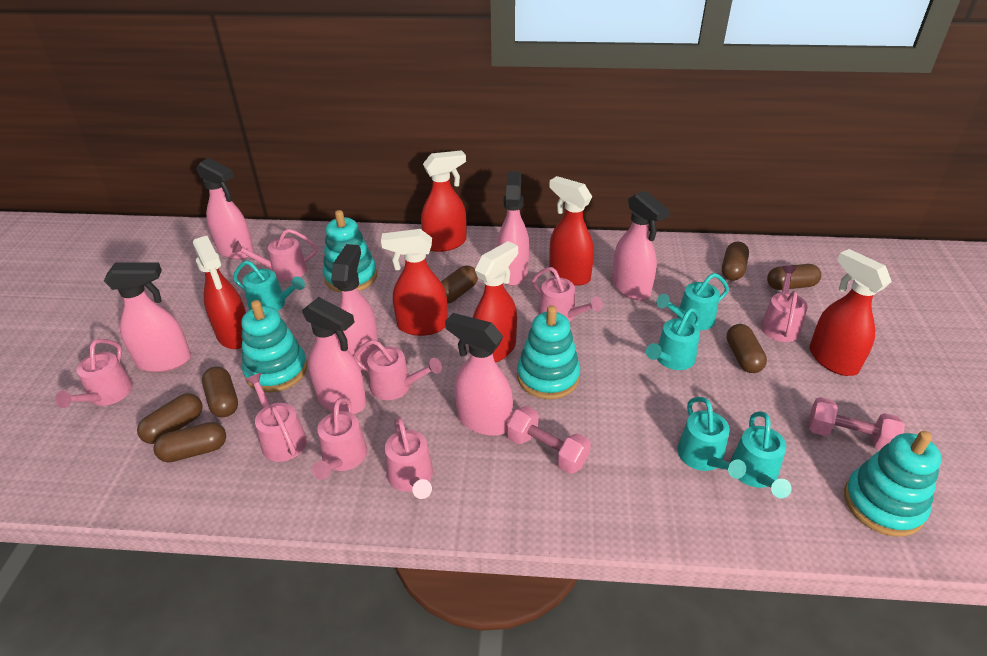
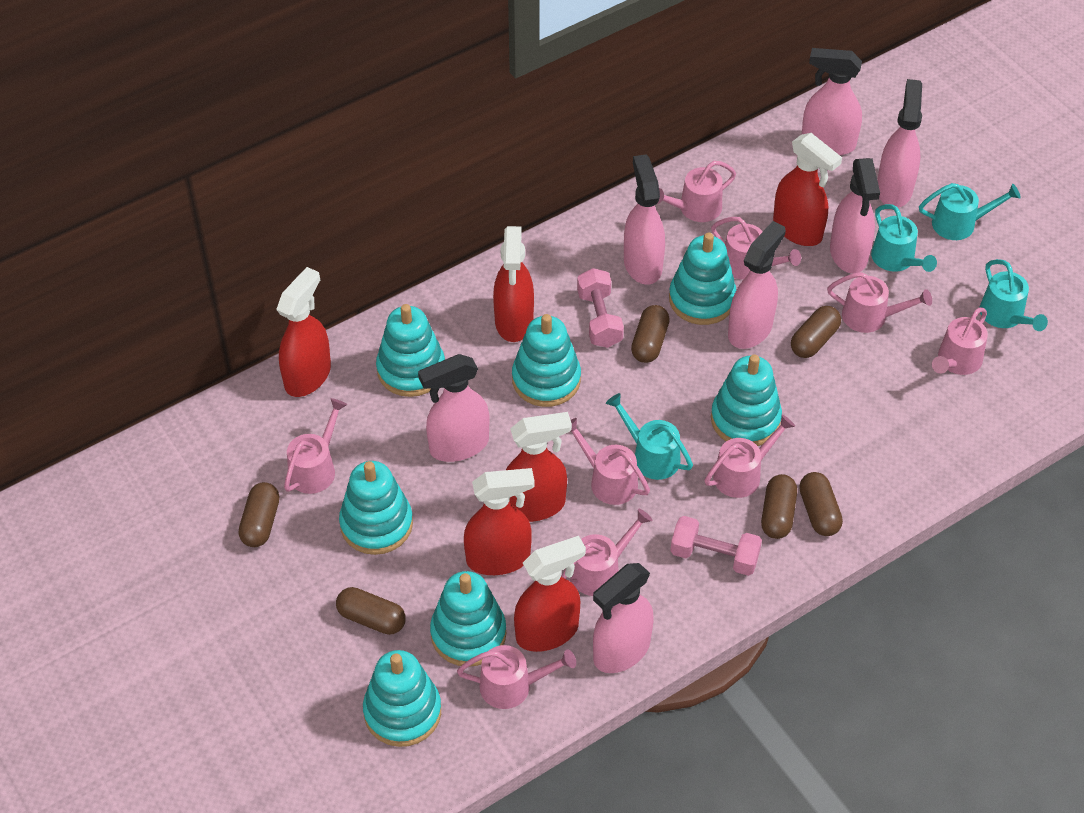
brown capsule: [137,393,203,444] [153,422,226,462] [202,367,238,417] [441,265,478,304] [722,242,749,281] [726,324,767,373] [767,264,821,290] = 7 -> [238,482,279,547] [336,587,406,635] [631,305,670,363] [761,474,797,539] [791,306,841,358] [799,472,843,536] = 6
pink watering can: [55,339,133,408] [232,229,317,281] [245,373,307,462] [312,397,367,480] [353,340,442,400] [385,417,433,499] [532,267,603,322] [761,266,808,342] = 8 -> [284,398,347,494] [457,645,576,709] [561,509,653,596] [571,418,650,505] [657,161,736,222] [705,415,795,498] [711,217,801,280] [827,272,932,333] [932,307,988,375] = 9
turquoise stacking toy: [242,300,307,392] [323,210,377,292] [517,305,580,399] [844,431,941,537] = 4 -> [339,461,413,555] [363,650,441,747] [376,304,445,397] [430,571,506,667] [512,314,581,407] [669,233,736,325] [711,354,782,446] = 7
turquoise watering can: [233,260,305,311] [646,308,700,370] [656,273,729,330] [677,397,746,479] [730,411,792,498] = 5 -> [606,393,693,480] [871,204,937,272] [919,183,1021,240] [980,259,1048,331] = 4

